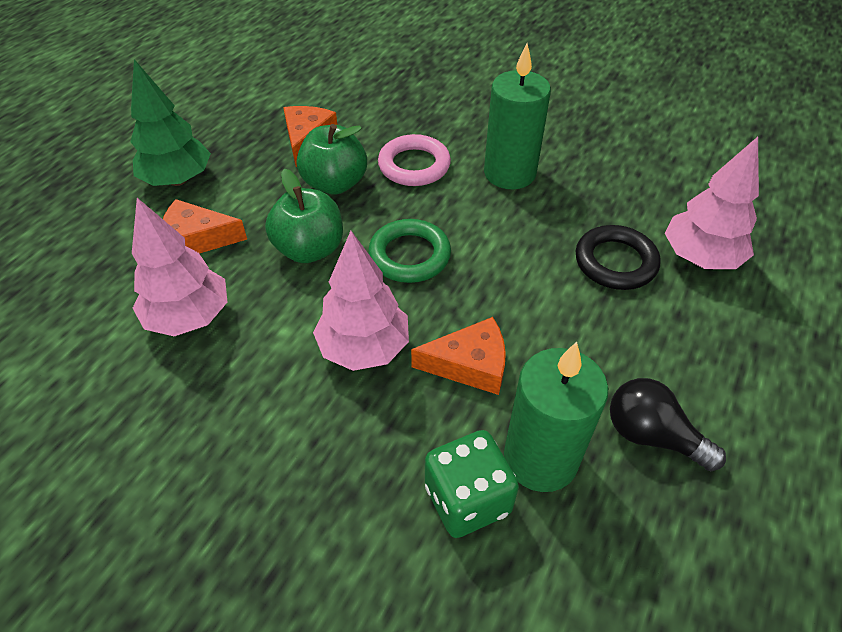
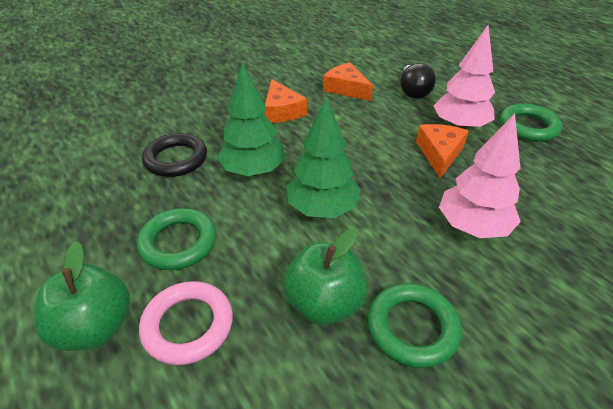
green candle: [484,43,551,189] [504,342,608,492] = 2 -> none = 0
green dice: [425,430,519,538] = 1 -> none = 0
green ring: [368,219,451,283] = 1 -> [137,208,216,270] [368,283,462,368] [500,104,562,141] = 3
green tree: [130,59,211,186] = 1 -> [217,63,286,176] [287,97,361,218] = 2
pink tree: [132,198,227,336] [313,231,409,371] [665,137,759,269] = 3 -> [434,25,495,129] [439,114,521,238] = 2

